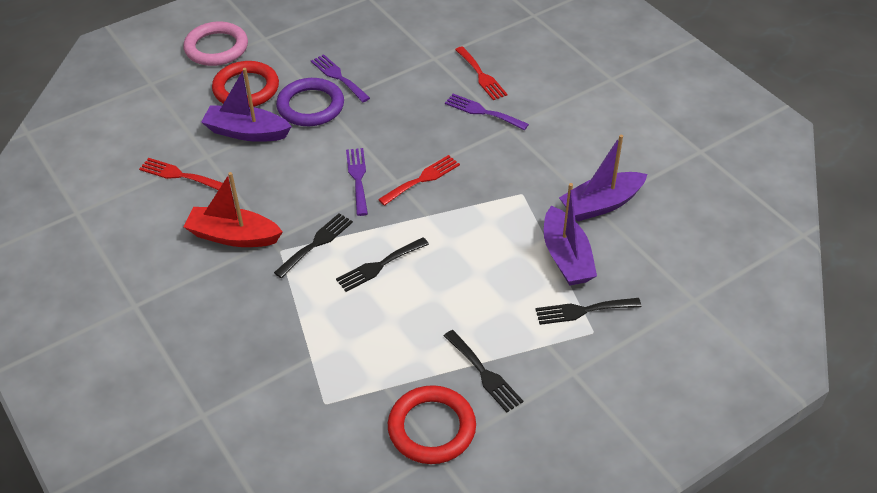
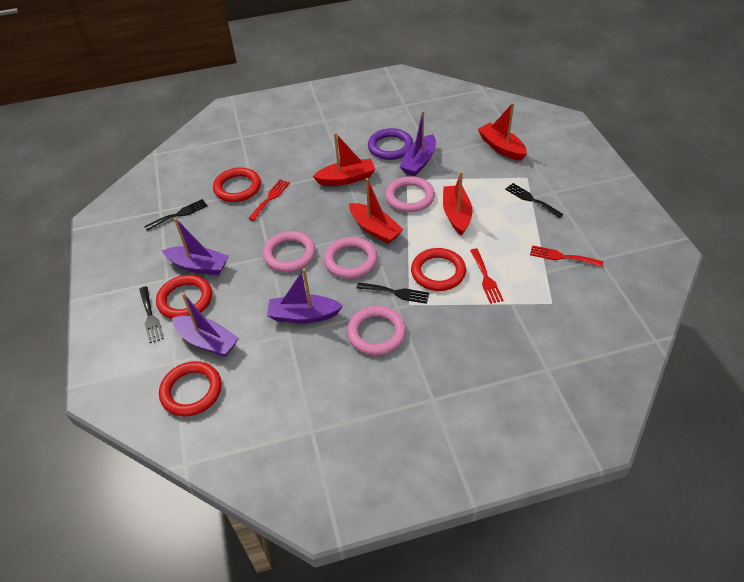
pink ring: [184,22,248,66] = 1 -> [263,231,315,272] [324,237,377,279] [347,306,406,355] [385,176,435,212] = 4
purple boat: [201,68,292,142] [544,183,597,286] [559,135,647,222] = 3 -> [162,218,229,275] [172,293,239,357] [267,269,343,323] [399,111,436,176] = 4
purple fork: [311,54,370,102] [346,148,368,216] [445,94,529,130] = 3 -> none = 0
red boat: [183,172,283,247] = 1 -> [313,132,376,186] [349,178,404,244] [443,172,472,236] [478,103,527,161] = 4
red ring: [212,61,279,107] [388,385,476,464] = 2 -> [156,275,212,319] [159,361,222,417] [213,167,261,202] [411,248,466,291] = 4

